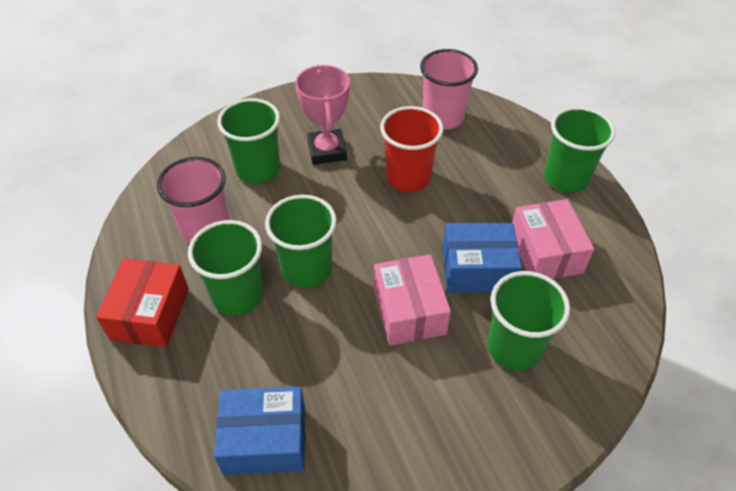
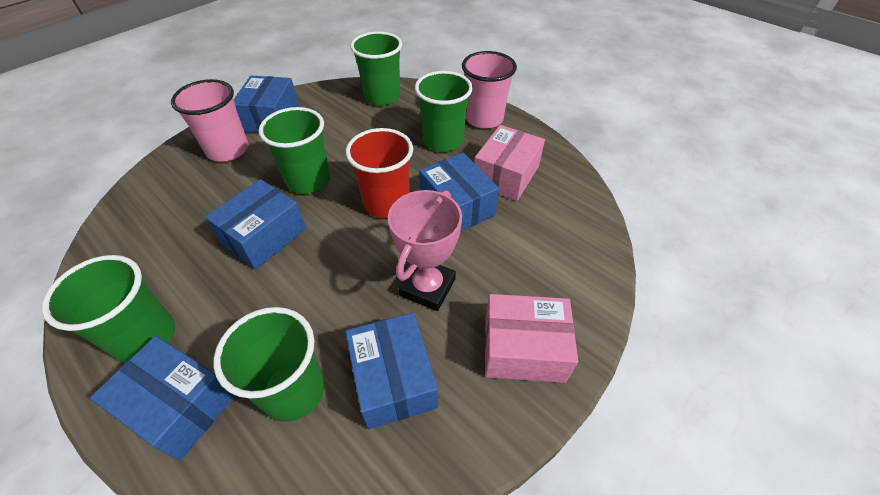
blue box: [214,387,305,475] [443,223,522,293] = 2 -> [90,336,236,460] [205,179,306,269] [234,76,299,133] [345,312,438,429] [419,153,499,231] = 5
red box: [96,258,189,347] = 1 -> none = 0

